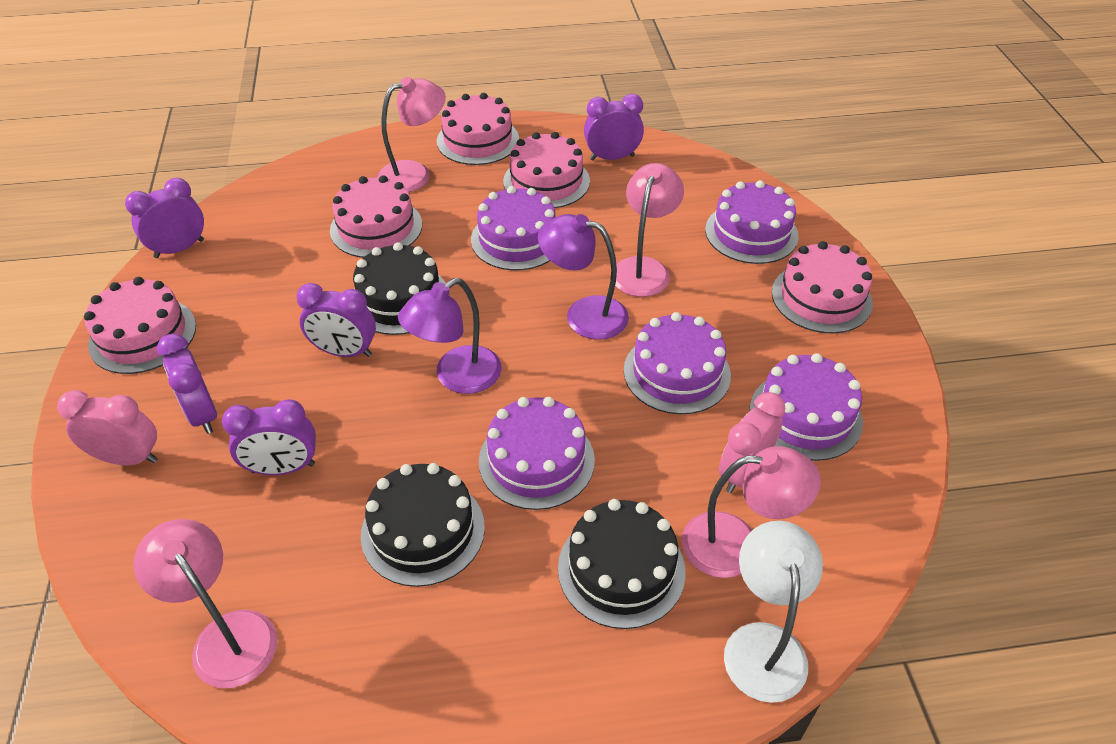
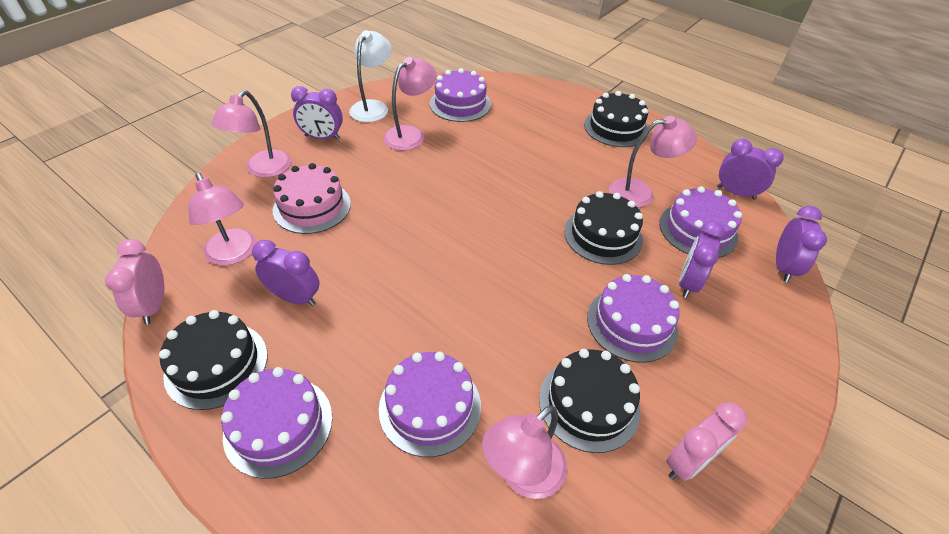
black cake: [353,242,446,335] [361,463,485,587] [558,499,685,629] = 3 -> [159,310,267,410] [539,349,640,453] [564,191,643,265] [584,91,648,147] = 4
pink cake: [84,277,196,374] [330,175,422,258] [437,93,519,165] [503,132,590,208] [772,241,873,334] = 5 -> [273,163,351,234] = 1
pink lamp: [133,519,277,688] [377,77,446,192] [615,163,684,297] [682,446,821,578] = 4 -> [188,173,256,266] [211,90,291,178] [384,57,436,151] [482,405,567,499] [609,116,697,208] = 5
purple lamp: [398,278,502,394] [538,214,629,340] = 2 -> none = 0

